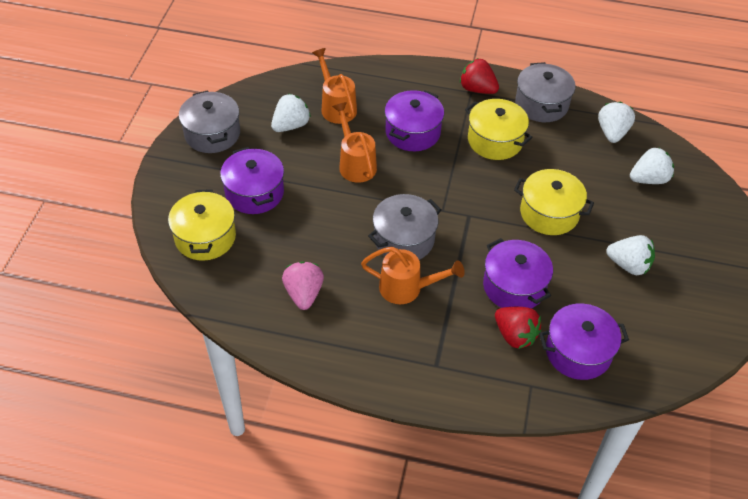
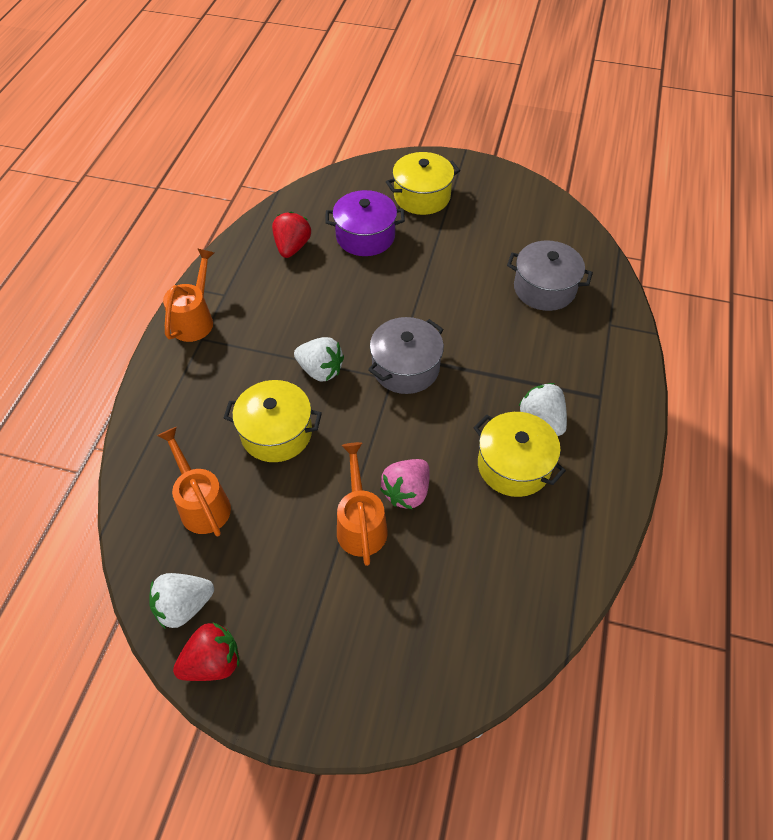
grey pot: [179,90,240,153] [368,194,442,260] [515,62,575,122] = 3 -> [368,317,444,394] [507,241,593,311] = 2
purple pot: [220,147,284,214] [385,90,444,151] [483,238,553,309] [539,303,629,380] = 4 -> [325,190,405,256] = 1
white strawberry: [271,94,311,132] [598,102,635,143] [606,235,655,275] [630,147,674,184] = 4 -> [149,573,214,629] [294,337,344,382] [519,383,567,436] = 3

